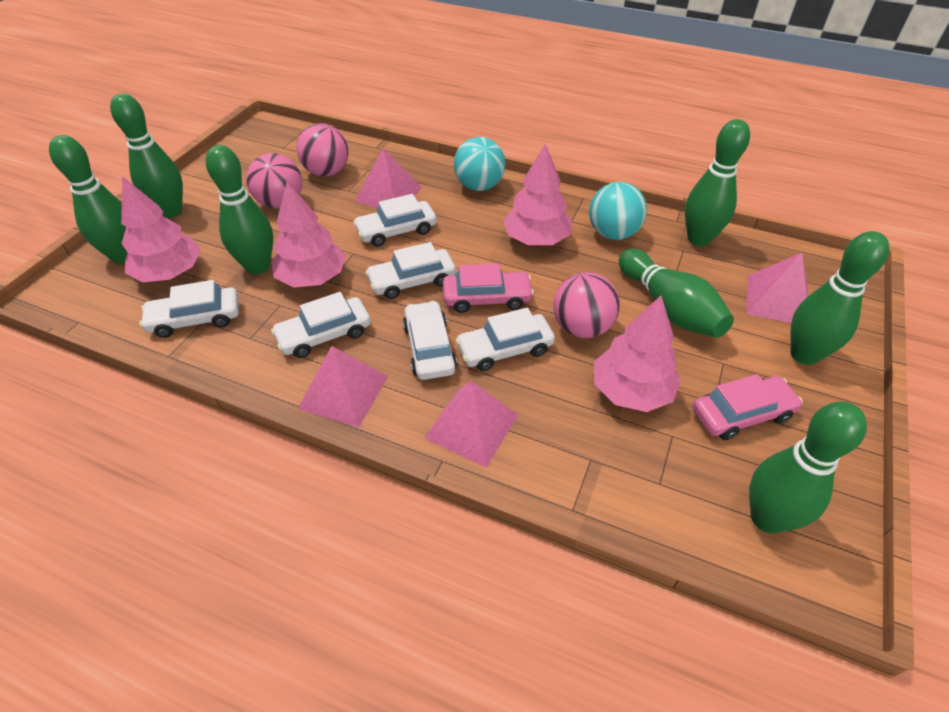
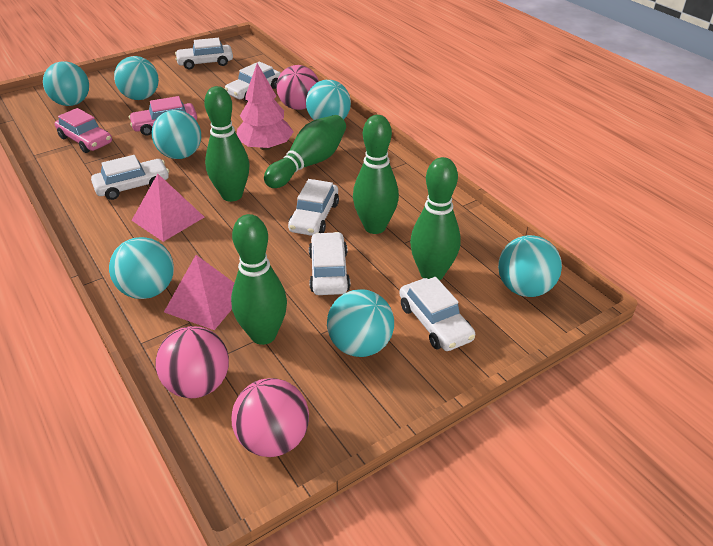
green bowling pin: [49,135,128,264] [110,93,183,218] [206,145,273,274] [619,249,734,338] [685,119,750,246] [749,402,867,533] [790,231,889,365] = 7 -> [204,86,249,202] [231,214,287,345] [264,115,346,188] [353,115,399,234] [410,157,461,281] = 5
pink pyramid: [298,346,388,428] [355,148,422,208] [424,381,518,467] [747,253,808,323] = 4 -> [131,174,204,242] [164,255,234,330] = 2
pink tree: [121,176,201,282] [271,181,346,288] [503,143,572,245] [594,296,681,412] = 4 -> [237,63,294,150] = 1
turquoise ball: [454,137,506,191] [589,182,647,240] = 2 -> [43,61,89,106] [109,237,174,299] [114,56,159,100] [152,110,201,159] [306,80,351,120] [327,289,394,357] [498,235,562,297] = 7

